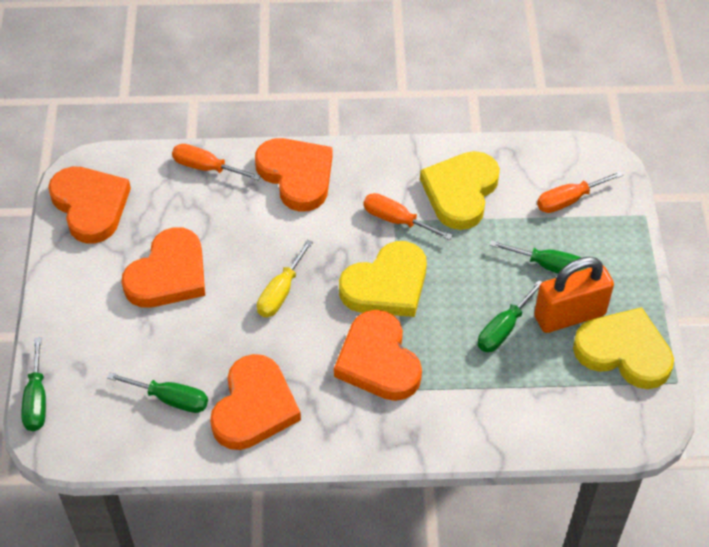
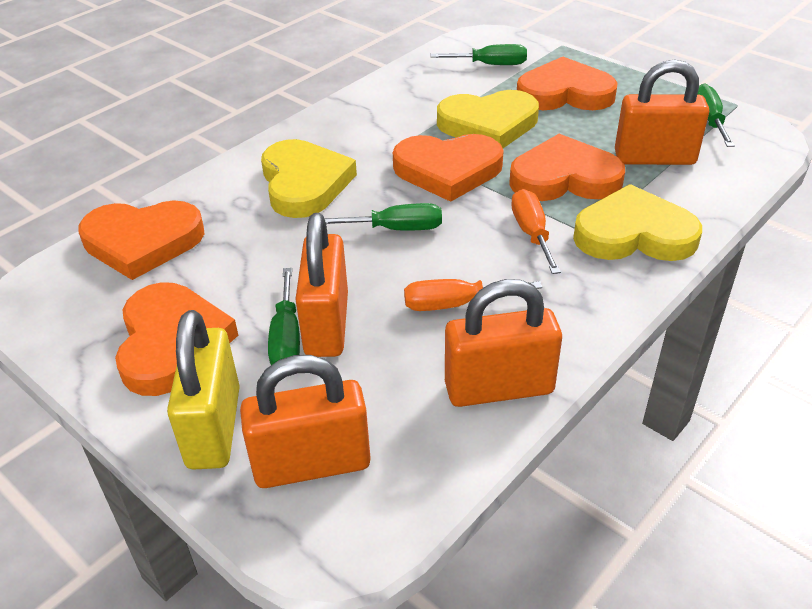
orange padlock: [534,257,614,333] = 1 -> [240,355,371,488] [295,213,348,357] [445,279,562,407] [615,59,709,165] = 4
orange screwdriver: [172,144,261,180] [364,193,453,240] [537,171,623,213] = 3 -> [404,279,542,311] [511,189,561,274] = 2
yellow padlock: none = 0 -> [167,310,240,470] = 1
yellow screwdriver: [257,240,313,317] = 1 -> none = 0

